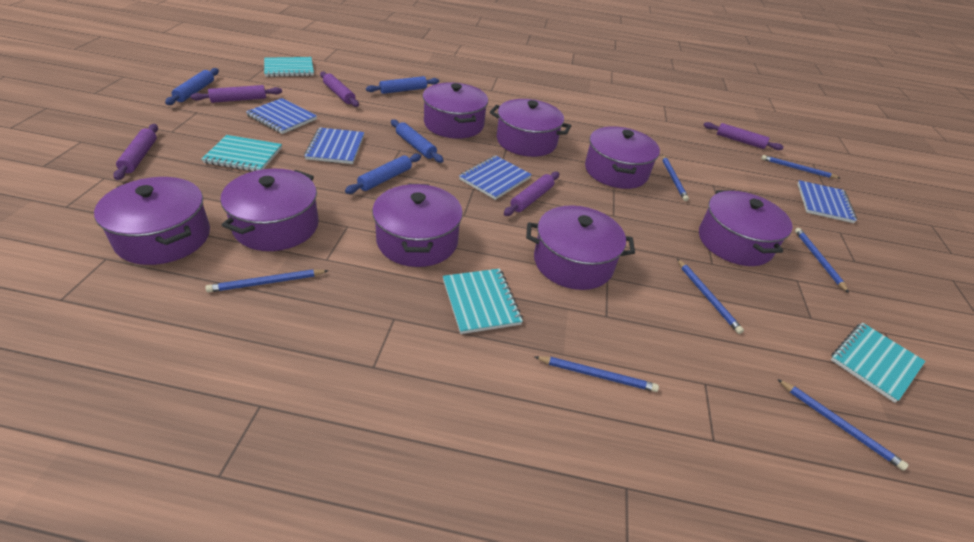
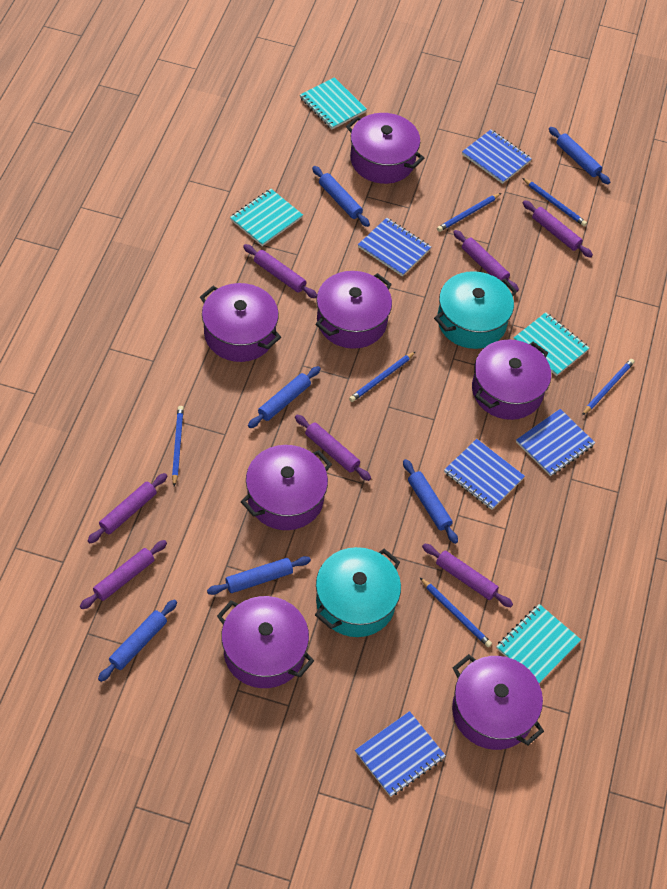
blue notebook: [246,98,317,134] [304,127,364,164] [459,156,532,200] [797,180,857,223] = 4 -> [355,711,446,797] [358,218,431,276] [444,439,525,510] [462,129,532,184] [516,409,595,476] = 5
blue pencil: [205,269,328,292] [535,356,659,392] [662,155,689,201] [677,259,744,334] [761,155,840,179] [777,379,908,471] [795,228,849,293] = 7 -> [172,406,184,487] [349,351,416,402] [420,578,492,647] [437,193,501,232] [523,178,587,226] [582,359,635,415] = 6
blue rolling pin: [165,68,219,105] [345,153,421,194] [366,76,439,94] [391,119,444,163] = 4 -> [98,600,177,682] [207,556,311,595] [248,366,321,428] [312,166,370,227] [403,459,458,544] [549,127,610,184] = 6
purple pot: [94,177,210,265] [220,169,319,251] [372,184,463,267] [423,82,488,139] [490,99,571,157] [526,205,635,290] [585,126,660,189] [699,190,793,266] = 8 -> [200,283,281,362] [217,596,314,688] [241,445,332,530] [315,271,392,349] [346,113,424,184] [452,654,544,750] [472,340,551,420] = 7
purple rolling pin: [113,124,158,180] [190,85,282,103] [320,72,359,107] [504,171,559,216] [703,122,784,150] = 5 -> [80,540,167,609] [87,473,167,543] [243,244,317,298] [295,415,371,481] [422,543,513,607] [453,230,519,292] [523,200,593,258] = 7
turquoise pot: none = 0 -> [315,547,401,637] [434,271,517,349] = 2

